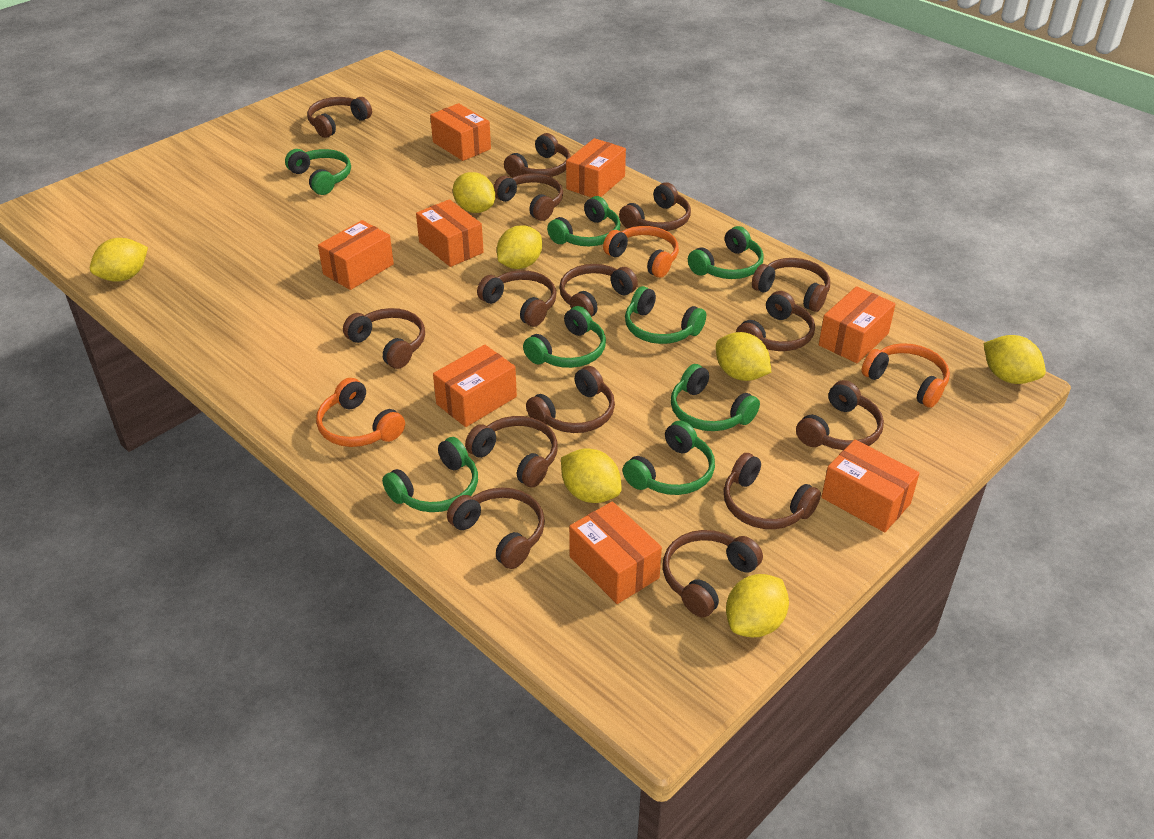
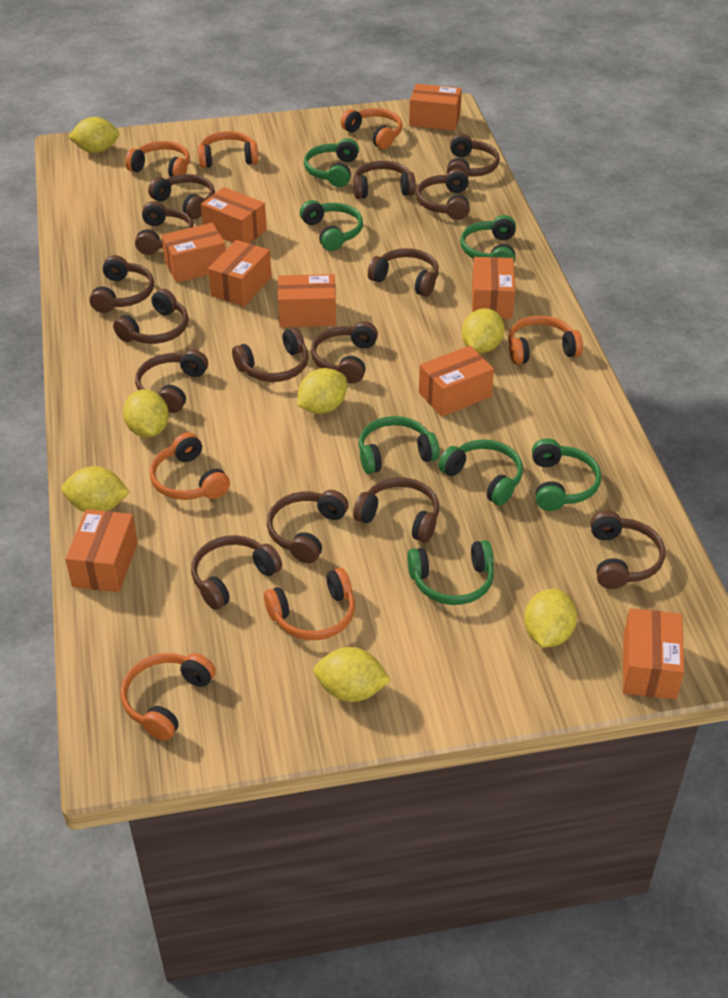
green headphones: [285,149,351,195] [382,437,478,512] [523,306,606,368] [547,196,621,246] [623,420,715,495] [625,286,706,344] [671,364,760,431] [688,226,764,279] = 8 -> [300,200,363,251] [304,138,359,187] [359,416,440,474] [407,540,494,605] [438,440,523,506] [460,215,516,262] [532,438,601,511] = 7
orange box: [318,220,394,290] [416,199,484,267] [430,103,491,161] [433,345,517,427] [566,138,626,198] [569,501,662,604] [819,286,896,363] [821,440,919,532] = 8 -> [65,509,138,592] [161,223,226,283] [201,187,267,243] [208,240,272,306] [278,274,336,327] [409,84,462,131] [419,346,494,417] [472,257,515,319] [623,608,684,699] = 9
orange headphones: [316,378,405,447] [603,226,679,278] [861,343,950,408] = 3 -> [120,653,216,741] [125,141,190,177] [150,432,230,500] [198,131,258,168] [264,568,355,640] [341,108,403,149] [508,315,583,365] = 7

